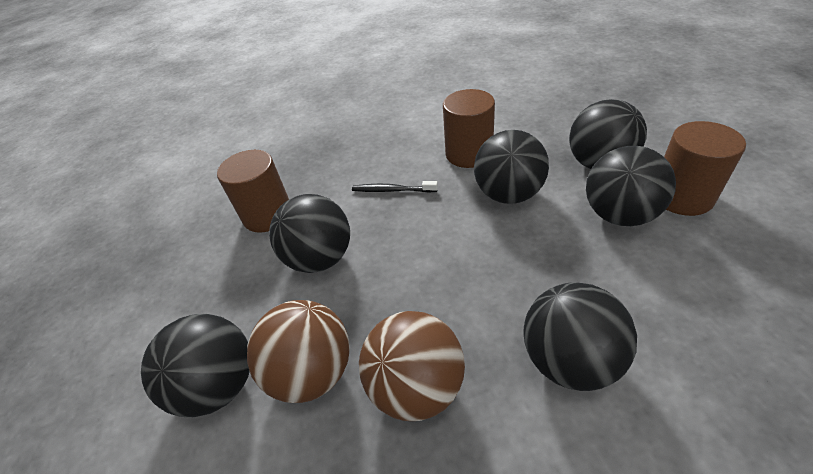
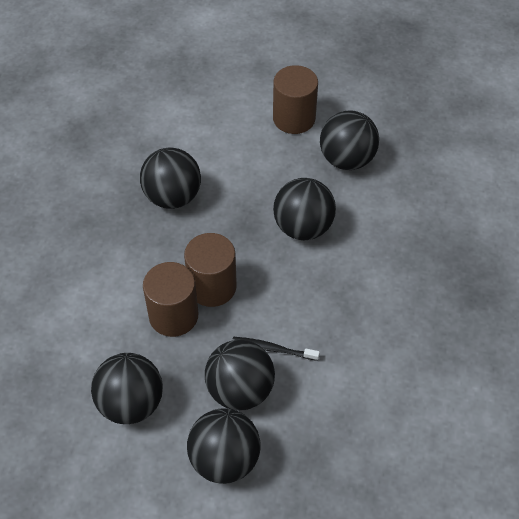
brown ball: [247,300,350,403] [359,311,465,421] = 2 -> none = 0

